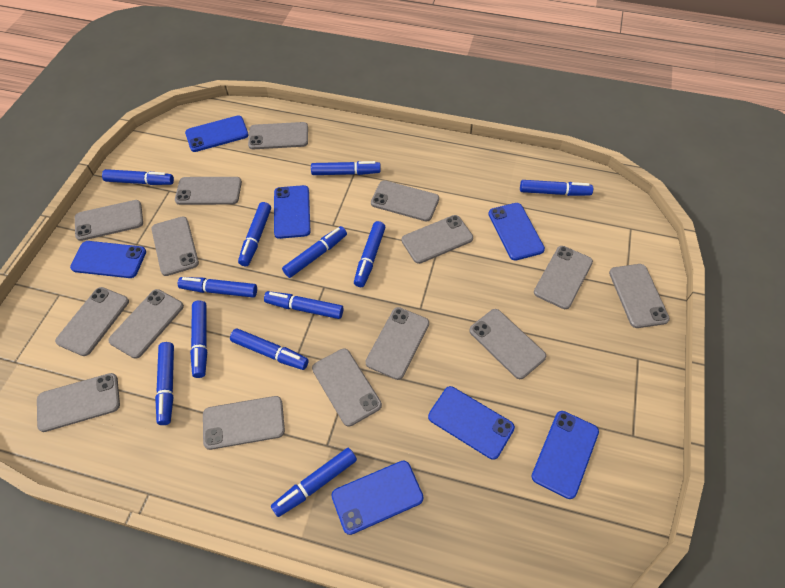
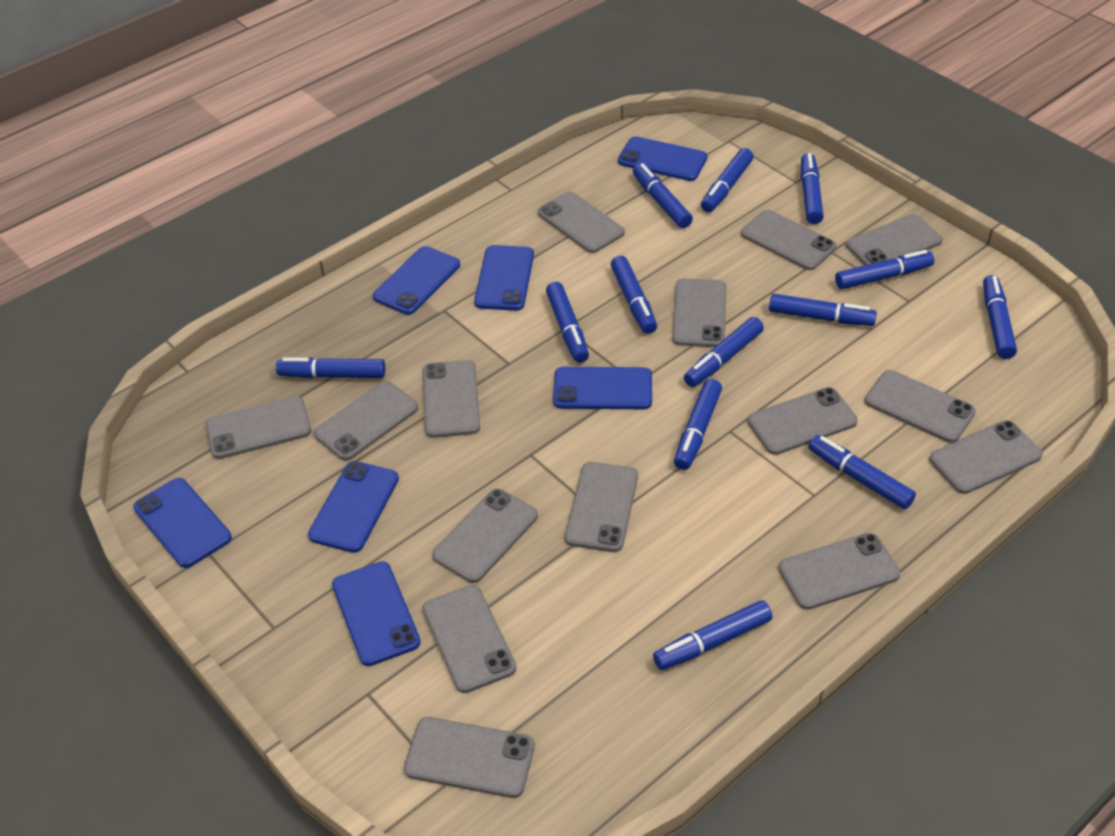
blue marker: [102,169,174,185] [155,342,174,425] [178,277,257,297] [190,300,207,378] [230,329,309,370] [238,202,271,266] [264,291,343,319] [271,448,357,517] [282,226,347,278] [311,161,381,175] [354,221,386,287] [520,180,593,196] = 12 -> [276,357,385,378] [546,282,589,363] [611,256,657,334] [633,163,693,228] [653,600,772,670] [674,379,722,470] [684,317,764,387] [701,148,753,212] [769,294,877,326] [801,153,824,224] [808,435,916,509] [835,250,934,290] [983,275,1017,359] = 13

